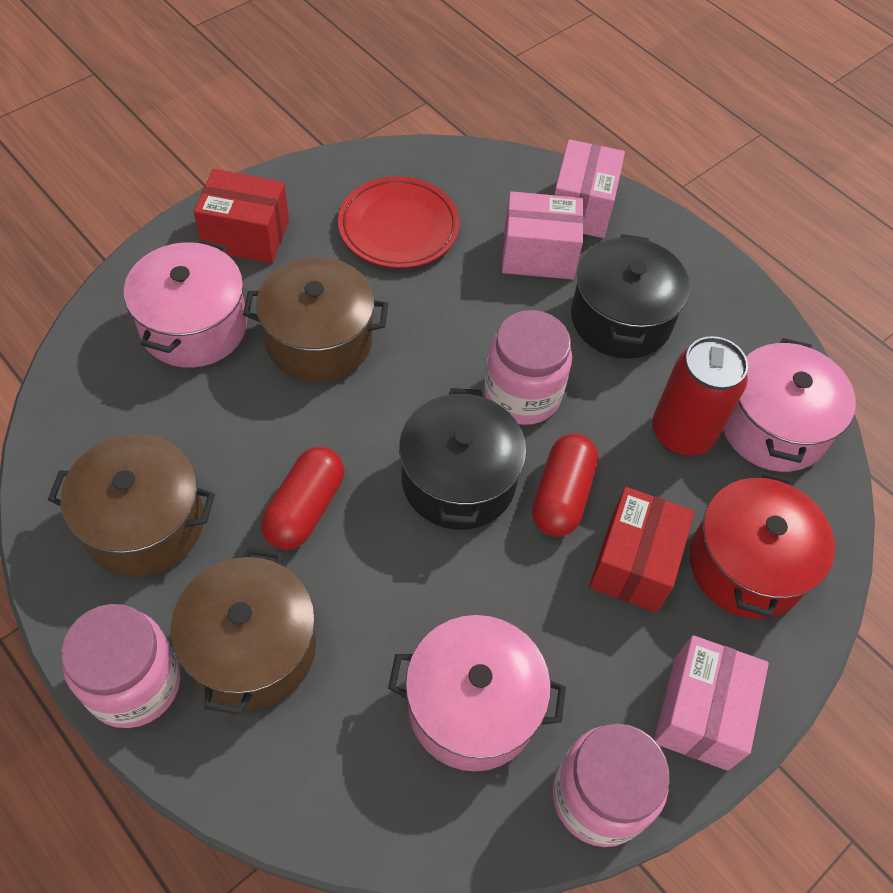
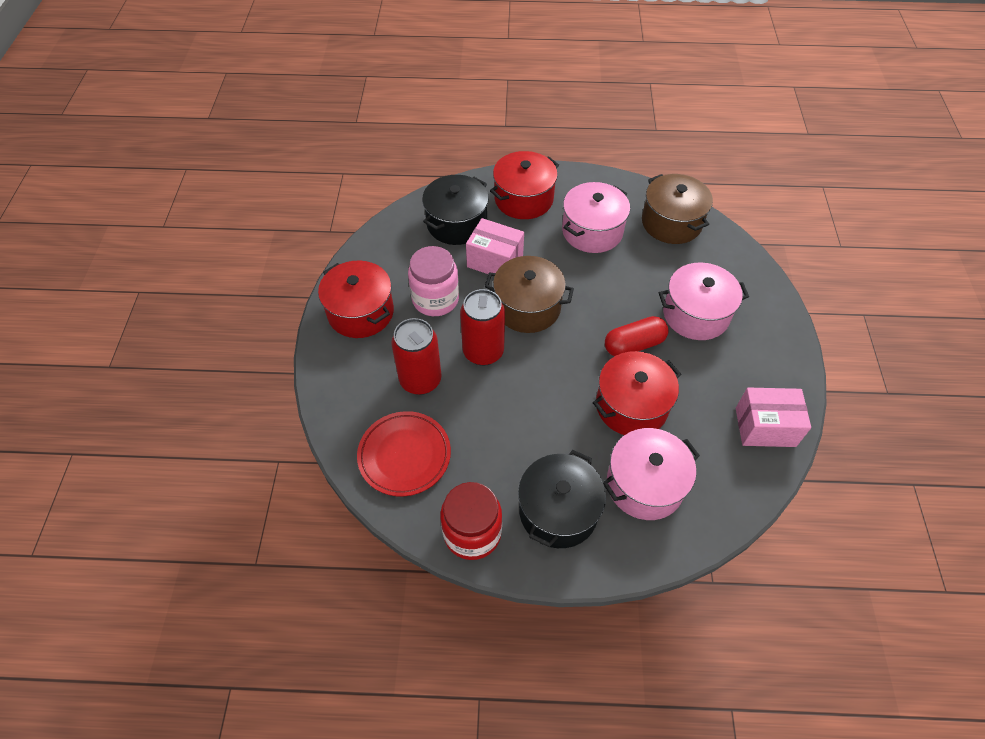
brown pot: [48,434,215,576] [171,547,316,714] [243,257,388,382] = 3 -> [485,256,574,333] [642,174,713,244] = 2
pink box: [502,191,584,280] [554,139,625,238] [654,635,769,771] = 3 -> [466,218,524,274] [736,388,811,447] = 2
pink jar: [61,604,181,728] [484,310,572,425] [553,723,669,847] = 3 -> [408,246,459,316] = 1
red box: [194,169,289,263] [589,487,694,613] = 2 -> none = 0
red can: [652,336,748,456] = 1 -> [391,318,442,395] [460,289,505,366] = 2
red capsule: [261,447,344,550] [532,434,598,537] = 2 -> [605,316,668,356] = 1
red jar: none = 0 -> [440,482,502,560] = 1
red pot: [689,470,835,619] = 1 -> [318,261,394,338] [490,151,559,219] [593,351,681,435] = 3

